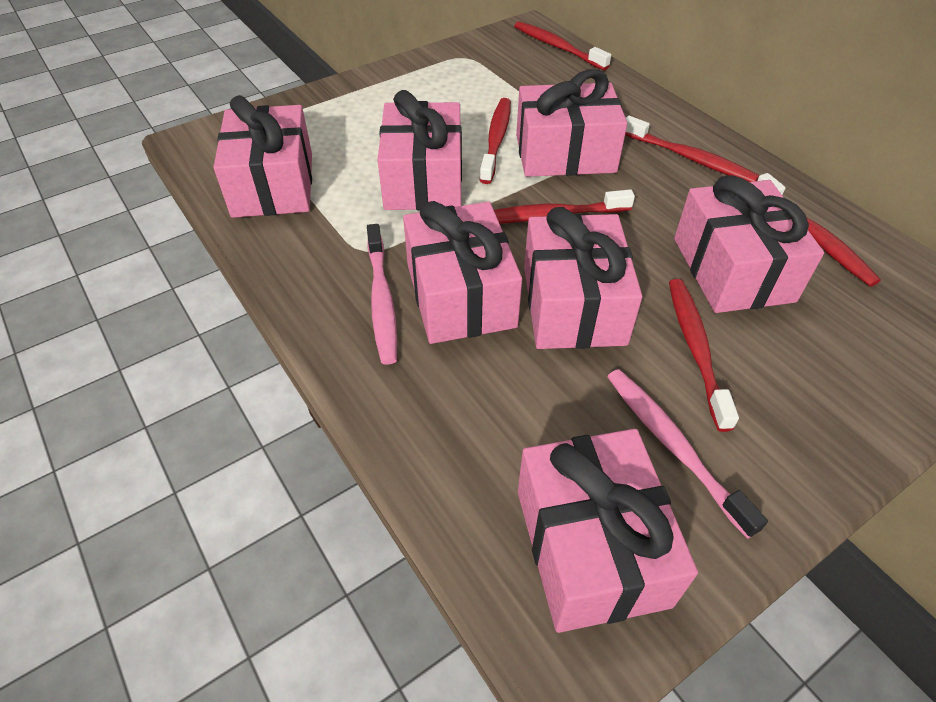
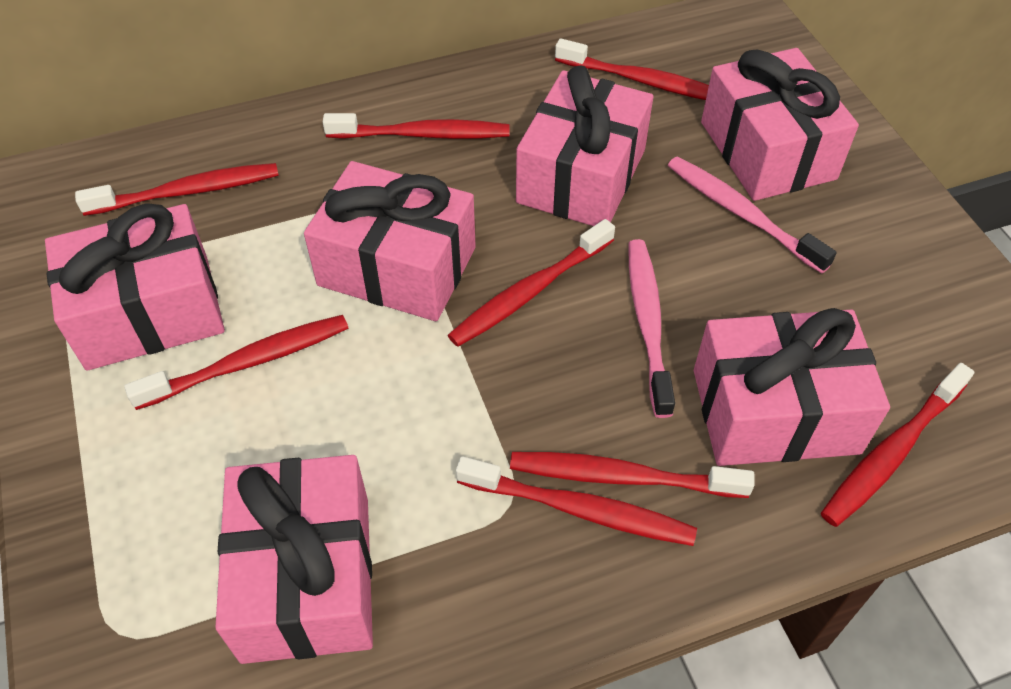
pink gift: [214,95,312,218] [378,90,462,210] [403,201,522,344] [516,69,627,177] [518,429,698,633] [524,207,642,349] [674,175,824,313] = 7 -> [45,203,225,371] [215,455,373,664] [304,161,476,321] [516,65,653,226] [694,308,890,466] [701,48,859,201] = 6
red toothbrush: [480,98,511,184] [494,189,635,224] [514,21,611,70] [625,116,759,182] [669,279,739,432] [757,173,881,286] = 6 -> [75,163,279,216] [124,315,348,410] [323,113,510,139] [448,219,615,347] [456,456,697,546] [510,452,755,498] [555,38,709,100] [821,363,975,527] = 8

